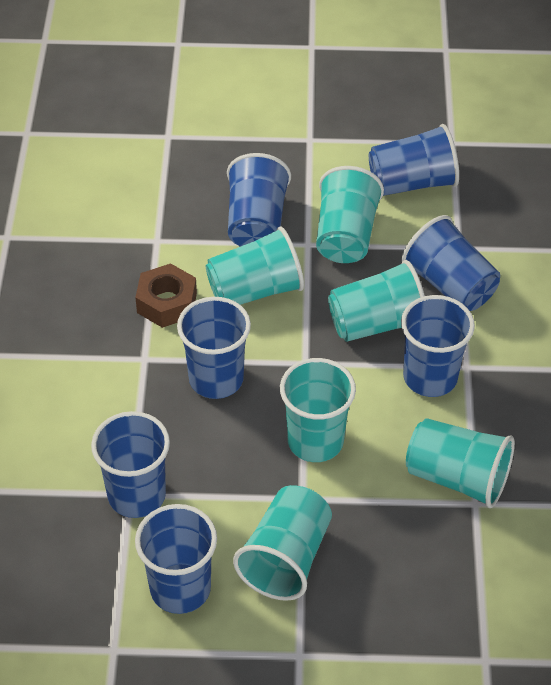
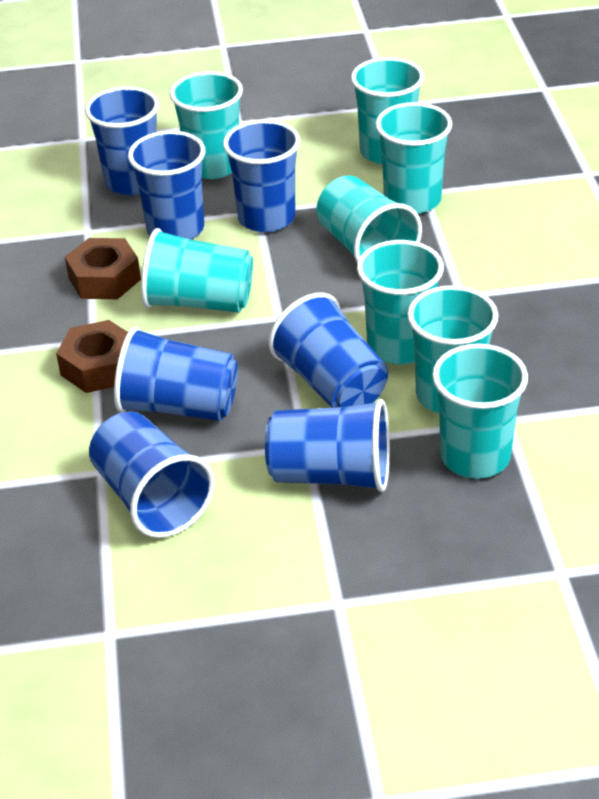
brown nut: [135,263,197,328] = 1 -> [56,320,128,393] [65,238,141,299] = 2
turquoise cup: [206,226,304,305] [233,485,332,601] [280,358,356,462] [316,166,384,263] [328,260,425,342] [406,418,515,508] = 6 -> [141,228,253,312] [169,71,243,179] [316,175,422,263] [351,57,424,164] [357,240,444,364] [375,102,452,214] [407,285,498,413] [432,344,528,479] = 8

